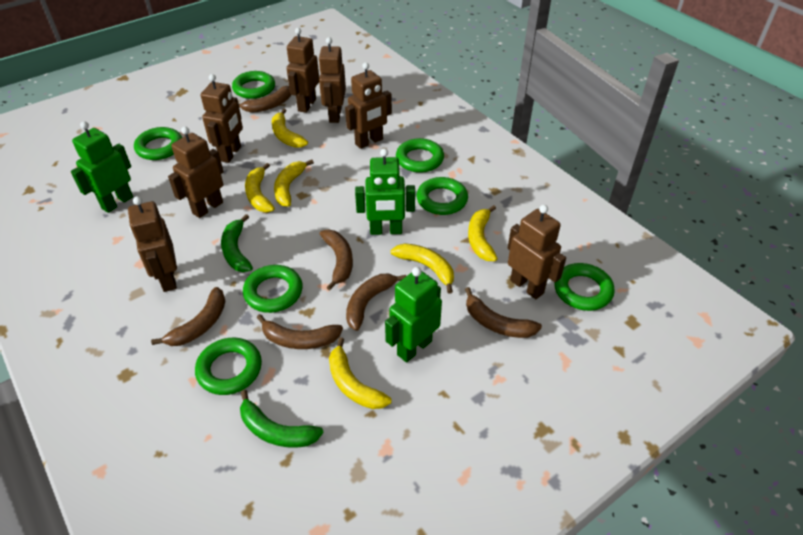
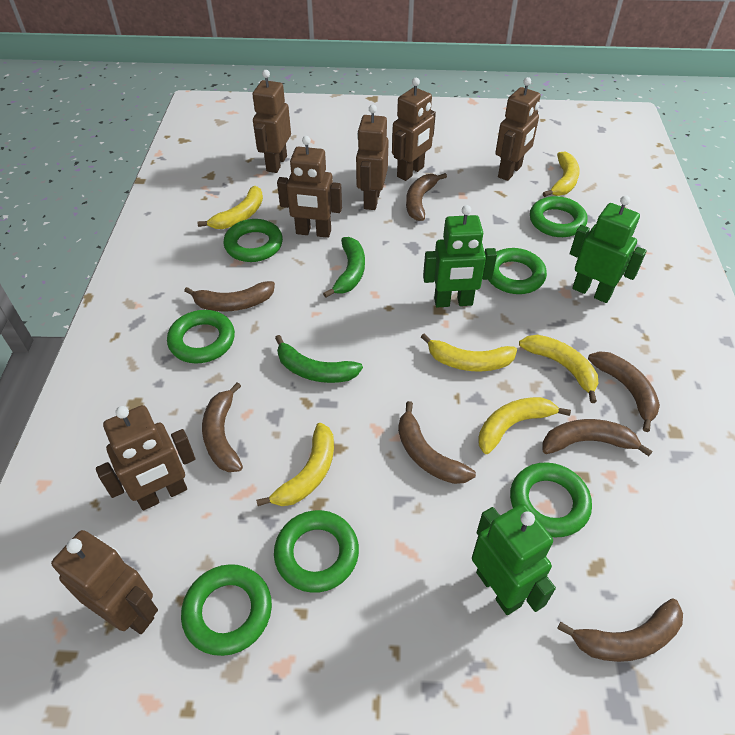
brown banana: [151,287,225,346] [239,86,291,113] [257,314,343,349] [320,230,353,290] [346,274,406,331] [465,287,542,338] = 6 -> [184,281,275,312] [202,382,243,472] [398,401,476,484] [406,173,447,221] [542,419,653,456] [557,599,683,662] [588,351,660,432] = 7

